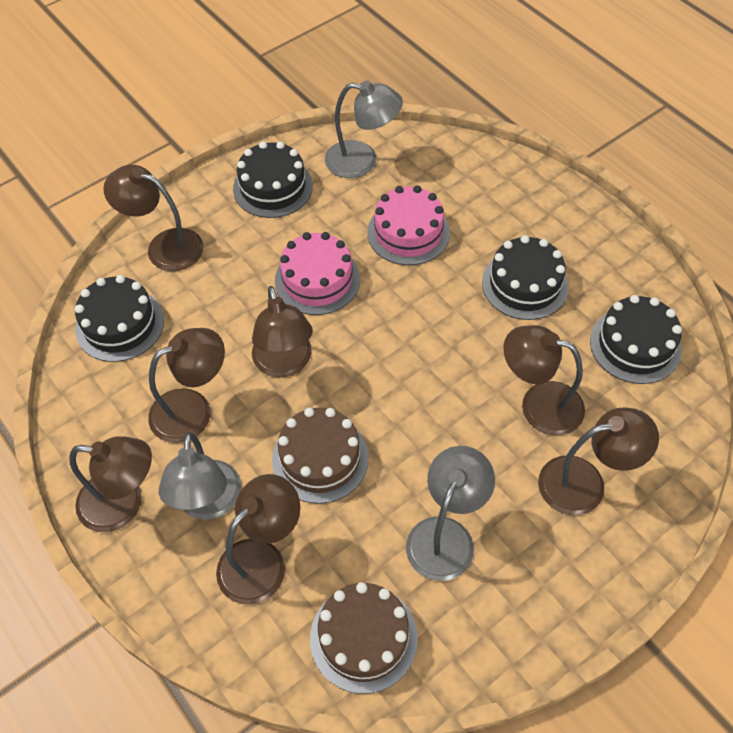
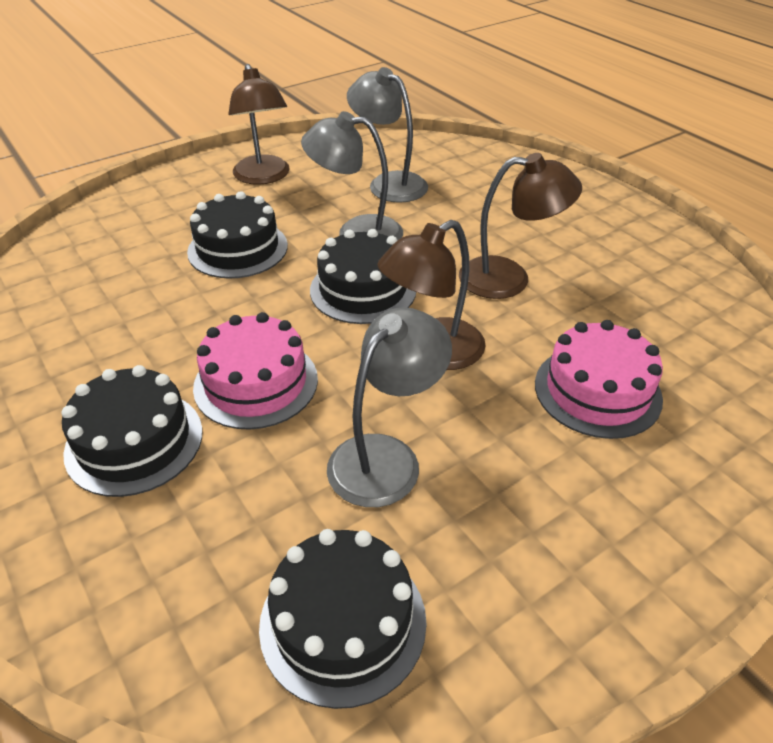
brown cake: [272,408,369,504] [310,582,418,694] = 2 -> none = 0
brown lamp: [69,436,152,532] [103,165,203,271] [148,328,225,443] [216,474,300,605] [252,286,313,378] [504,325,585,436] [538,408,659,515] = 7 -> [228,64,290,185] [377,220,486,370] [459,153,582,299] = 3

